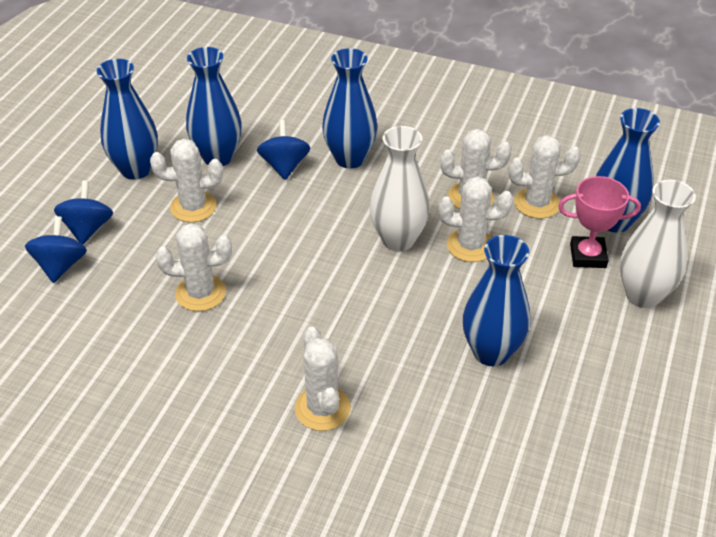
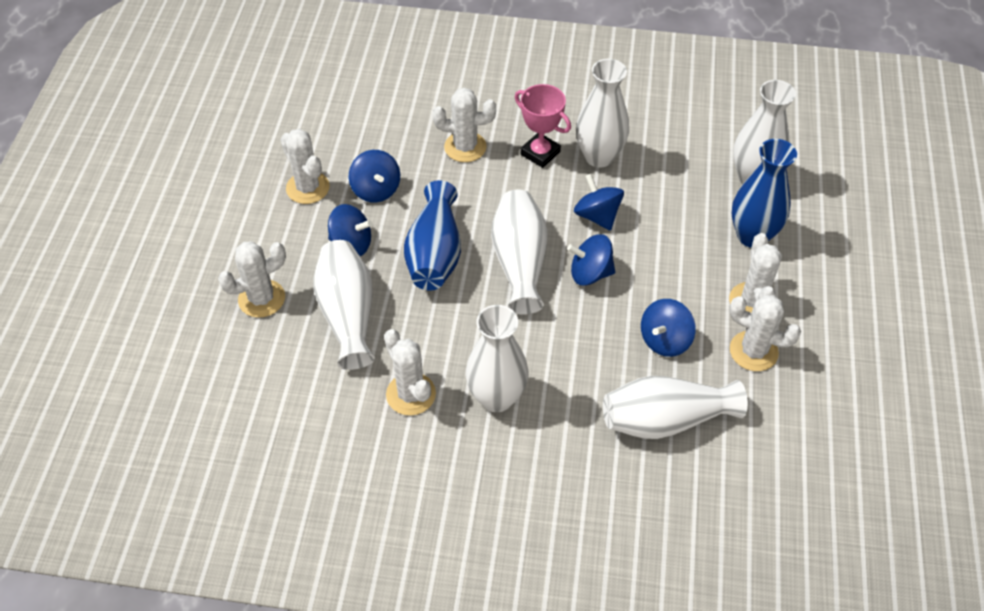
blue spinning top: [25,216,87,283] [54,181,113,245] [257,120,310,180] = 3 -> [328,204,373,256] [349,150,400,202] [567,234,615,286] [574,174,624,231] [641,299,696,357] = 5
blue vase: [97,59,158,180] [186,47,242,166] [322,48,378,169] [463,235,530,366] [596,108,660,233] = 5 -> [404,180,461,291] [732,139,797,248] = 2
white vase: [370,126,430,251] [620,180,696,308] = 2 -> [313,240,375,370] [466,305,529,412] [491,190,548,315] [576,59,629,168] [603,376,748,439] [733,80,796,184] = 6

